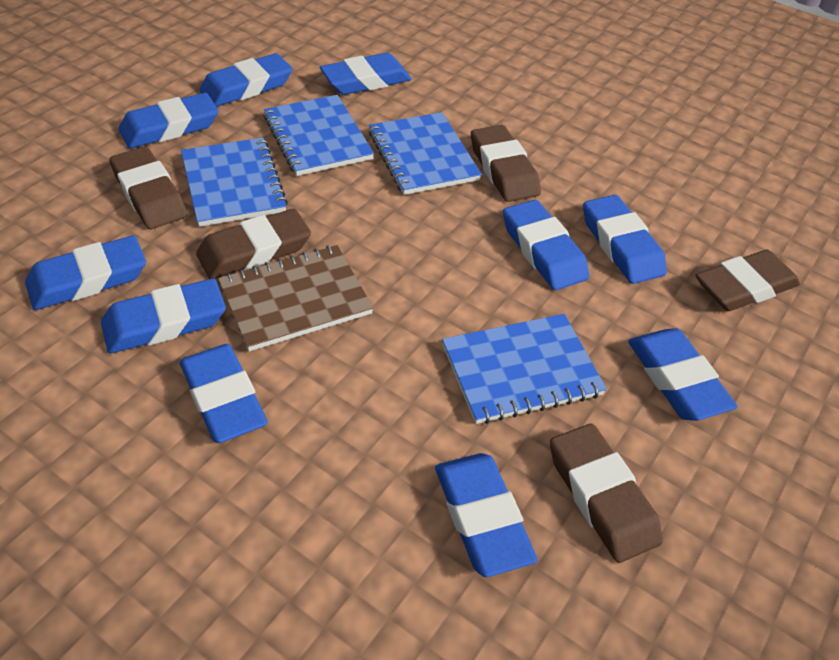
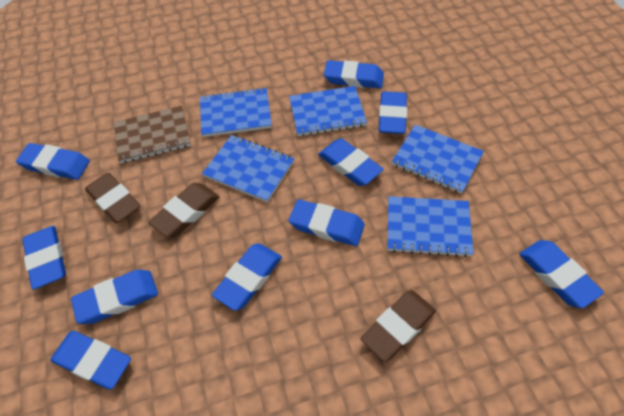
blue notebook: [181,138,288,227] [263,95,374,176] [369,112,482,195] [442,314,607,424] = 4 -> [200,88,272,137] [202,135,294,202] [289,86,367,136] [388,196,474,257] [392,125,484,194] = 5
brown eraser: [109,147,188,229] [196,208,311,279] [471,125,541,202] [550,424,663,563] [696,250,800,311] = 5 -> [85,173,140,223] [148,183,219,237] [361,290,436,362] = 3

